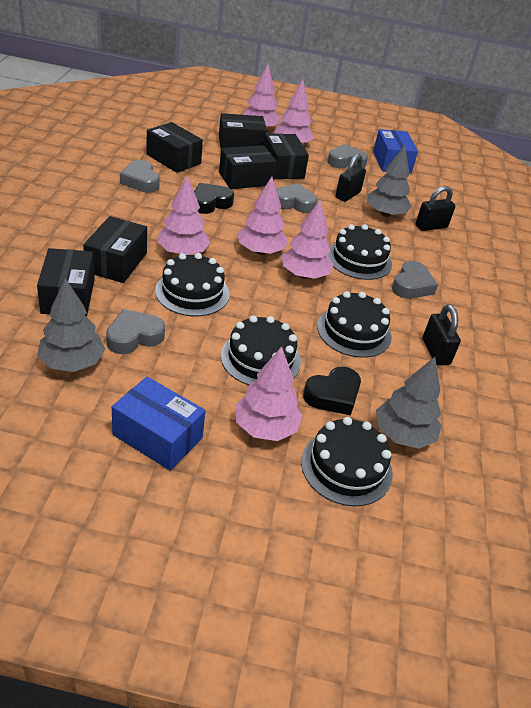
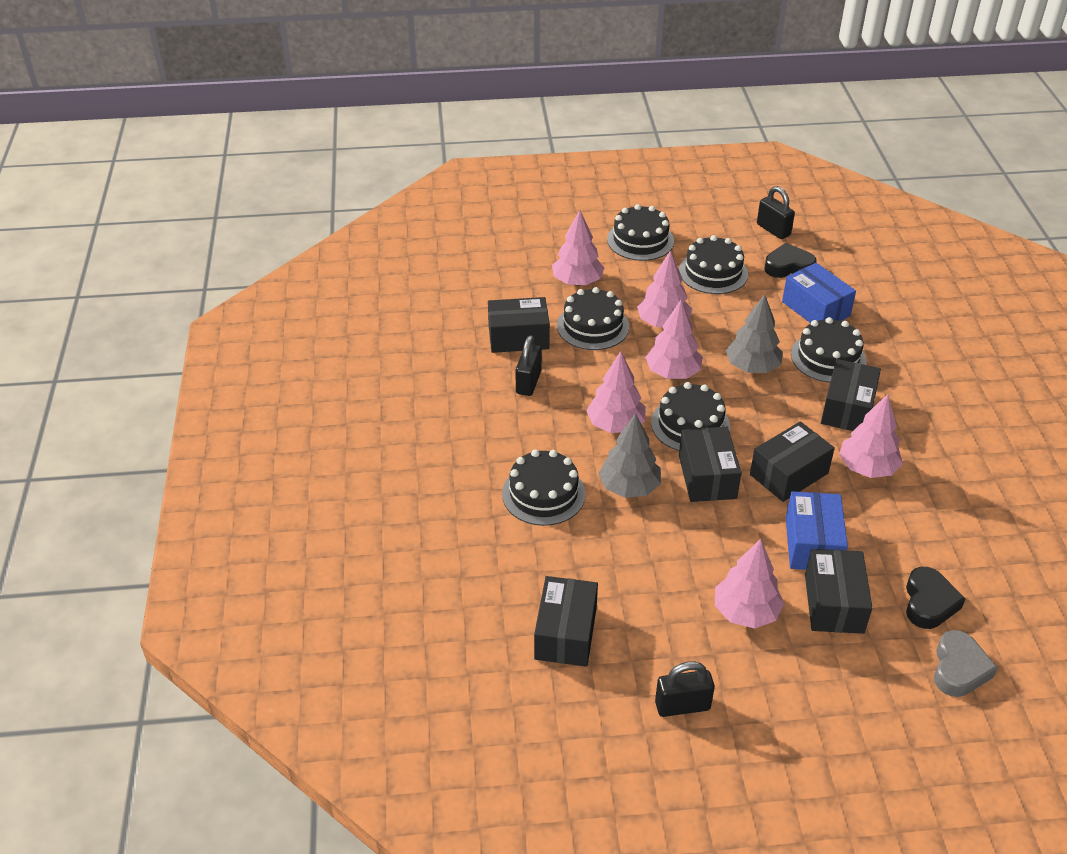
black cake: [155,253,230,316] [221,315,301,385] [301,417,393,506] [317,291,392,358] [327,224,392,280] = 5 -> [502,449,586,526] [557,287,629,350] [607,204,674,261] [651,382,730,451] [679,235,748,294] [791,317,867,383] = 6
grey heart: [106,309,165,354] [120,160,160,193] [276,183,318,213] [328,144,368,168] [392,261,438,299] = 5 -> [934,630,998,697] = 1
grey tree: [37,278,105,372] [367,146,412,217] [376,357,442,449] = 3 -> [598,413,661,498] [726,294,783,373] = 2

